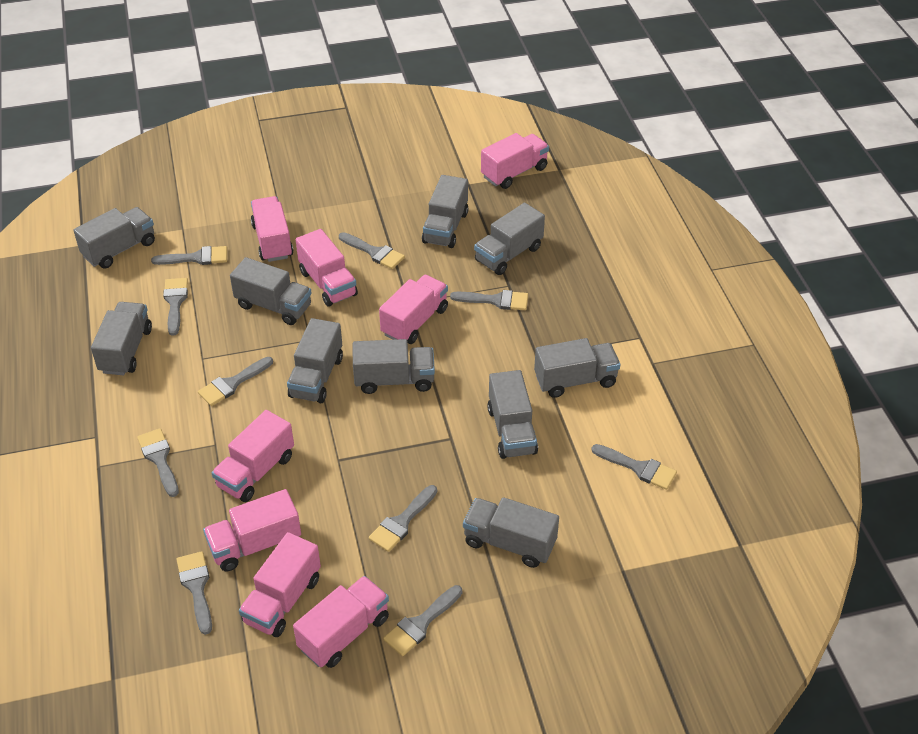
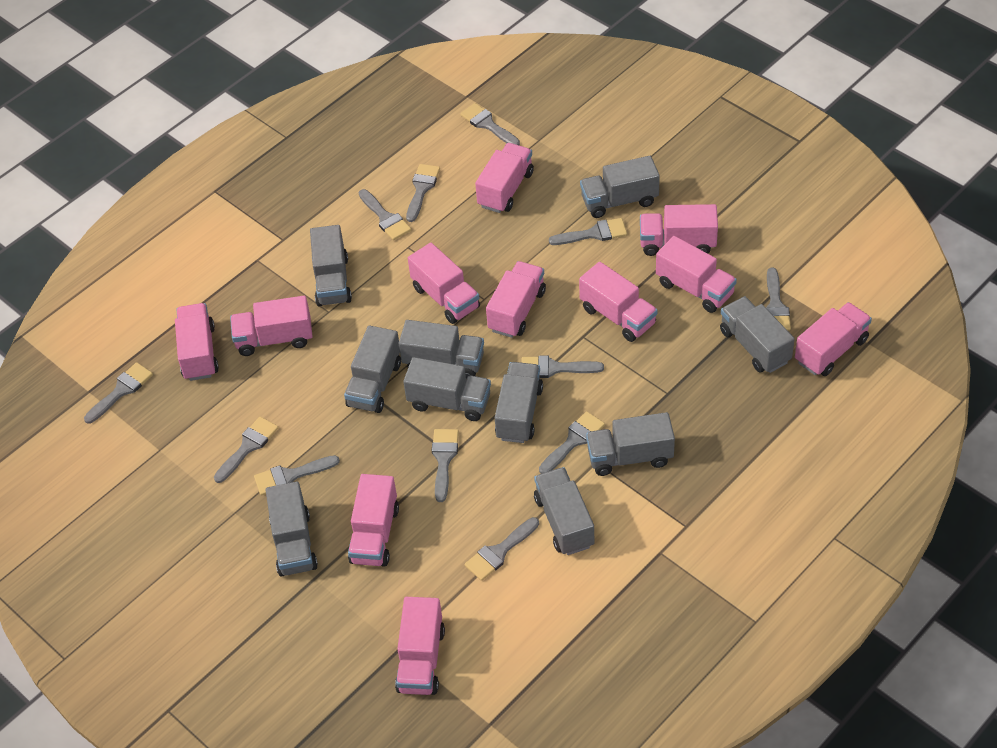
grey brush: [137,428,179,497] [151,246,227,265] [163,278,188,336] [176,551,212,635] [198,357,273,406] [339,232,405,269] [369,485,437,552] [383,585,462,656] [450,290,528,310] [591,444,677,490] = 10 -> [84,362,153,424] [214,417,278,483] [254,455,340,495] [359,189,411,240] [406,164,440,222] [432,429,459,502] [460,103,520,145] [465,517,539,581] [521,356,604,378] [539,411,605,474] [549,218,627,245] [766,268,791,331] = 12
pink truck: [203,489,301,571] [212,410,294,502] [239,532,321,637] [251,196,293,262] [293,576,389,668] [296,229,358,307] [379,275,448,344] [481,133,549,189] = 8 -> [175,303,219,381] [230,296,313,356] [348,474,399,567] [395,597,445,695] [408,243,480,324] [475,143,534,213] [486,261,546,338] [579,262,658,342] [640,204,718,256] [656,236,737,313] [795,302,872,376] = 11

